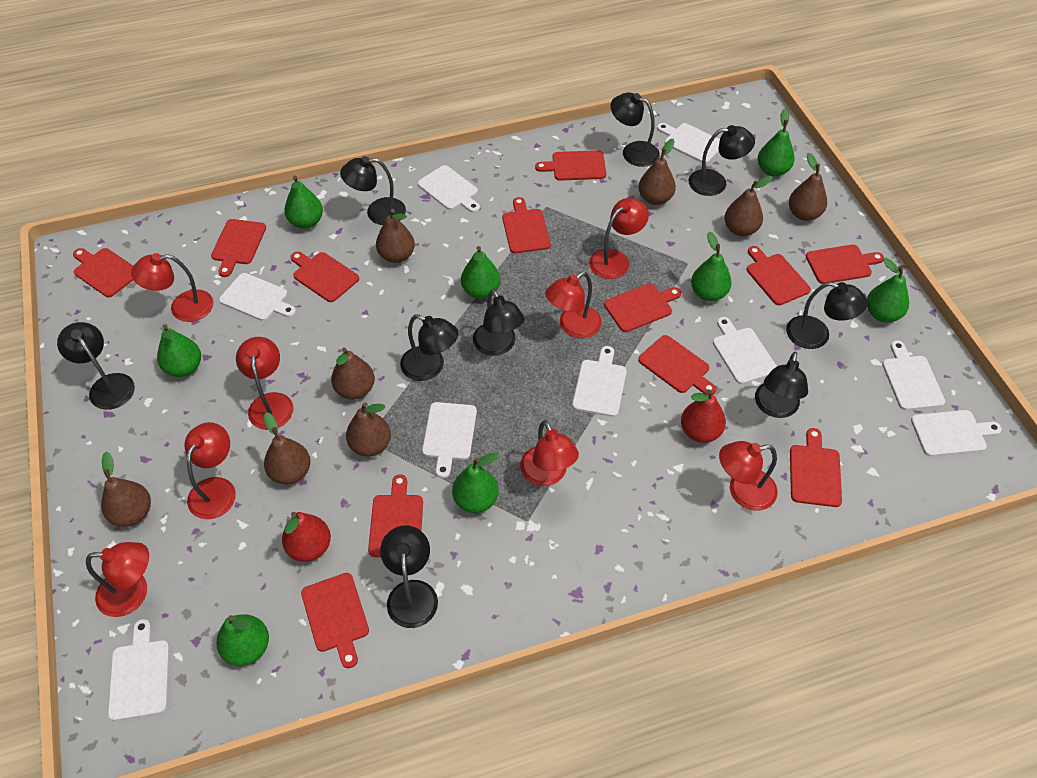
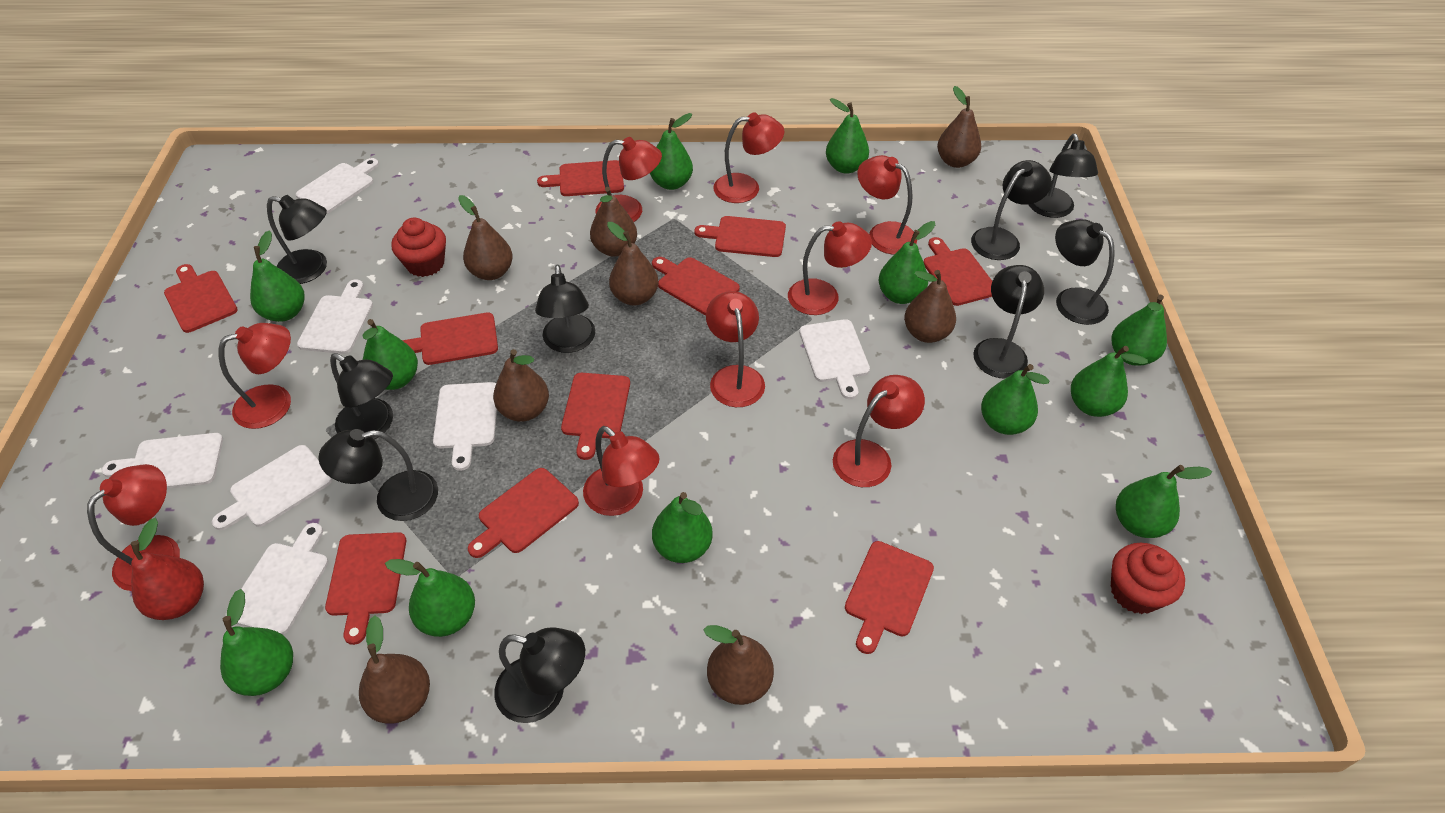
green pear: [157,324,201,377] [216,614,269,666] [284,175,323,229] [452,452,499,513] [461,246,501,299] [691,232,732,301] [758,109,795,177] [867,258,909,322] = 8 -> [220,589,293,696] [250,230,305,322] [362,319,418,390] [385,559,475,637] [650,113,693,190] [652,492,713,563] [826,98,869,174] [879,221,935,304] [981,364,1049,435] [1071,346,1148,417] [1112,295,1167,366] [1116,465,1212,538] = 12
red cupcake: none = 0 -> [391,217,446,277] [1111,543,1185,614] = 2
red cutting board: [73,248,133,297] [211,219,266,277] [290,252,359,302] [301,573,369,668] [368,474,423,557] [502,197,551,254] [535,150,606,181] [604,284,681,332] [638,335,716,395] [746,246,811,306] [790,428,842,507] [806,245,884,284] = 12 -> [164,264,238,333] [325,532,406,645] [402,313,498,365] [468,468,579,558] [537,160,624,196] [561,373,630,460] [652,257,740,315] [694,216,786,257] [845,541,934,654] [924,237,992,306] = 10
red lamp: [86,542,149,617] [131,253,213,322] [185,422,236,519] [236,337,294,430] [520,420,579,486] [545,272,602,338] [589,198,649,279] [719,441,778,511] = 8 -> [87,464,180,591] [218,323,291,429] [583,426,659,516] [596,137,662,222] [706,291,765,407] [714,112,784,203] [788,221,872,315] [833,375,925,487] [857,155,917,254] = 9
red pear: [282,512,331,562] [681,389,726,443] = 2 -> [131,518,204,620] = 1
white cutting board: [108,619,169,721] [219,273,296,321] [418,165,480,213] [422,402,477,478] [572,346,627,417] [657,123,720,163] [713,317,777,384] [882,340,945,410] [911,410,1002,456] = 9 -> [102,433,223,489] [212,445,332,530] [225,523,329,635] [296,158,379,213] [297,280,373,354] [433,382,497,471] [799,319,870,399] = 7

